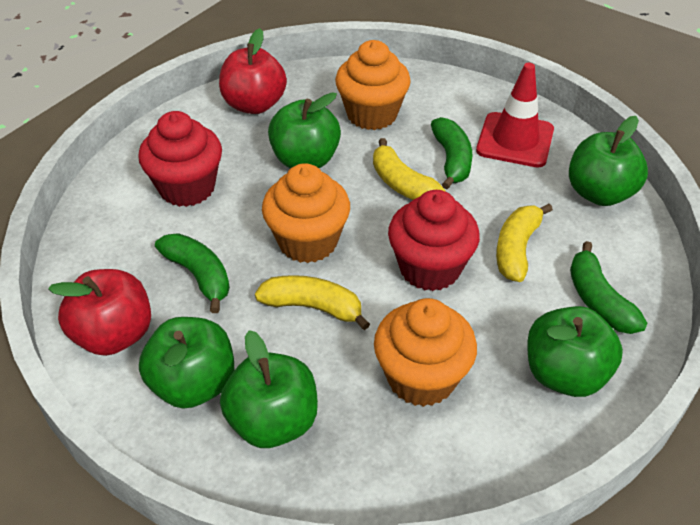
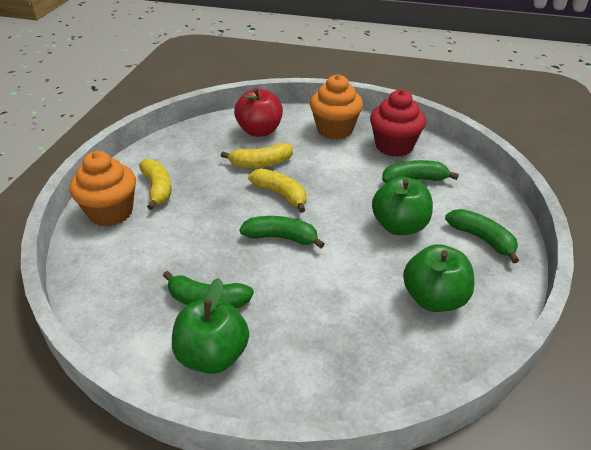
green apple: [139,317,234,408] [220,330,318,448] [268,92,341,169] [527,306,623,397] [569,116,648,206] = 5 -> [172,278,249,374] [372,177,433,235] [403,244,474,312] = 3
green banana: [155,233,230,313] [431,117,473,189] [570,241,648,334] = 3 -> [163,271,254,308] [239,216,324,249] [382,160,459,183] [445,209,519,263] = 4
orange cupcake: [262,163,350,263] [335,40,411,130] [374,298,477,407] = 3 -> [69,151,136,227] [310,74,363,139] = 2
red apple: [48,269,151,356] [219,28,287,114] = 2 -> [234,88,283,137] = 1
red cupcake: [138,111,222,207] [388,190,480,291] = 2 -> [370,90,426,157] = 1
red traffic cone: [476,63,554,168] = 1 -> none = 0

